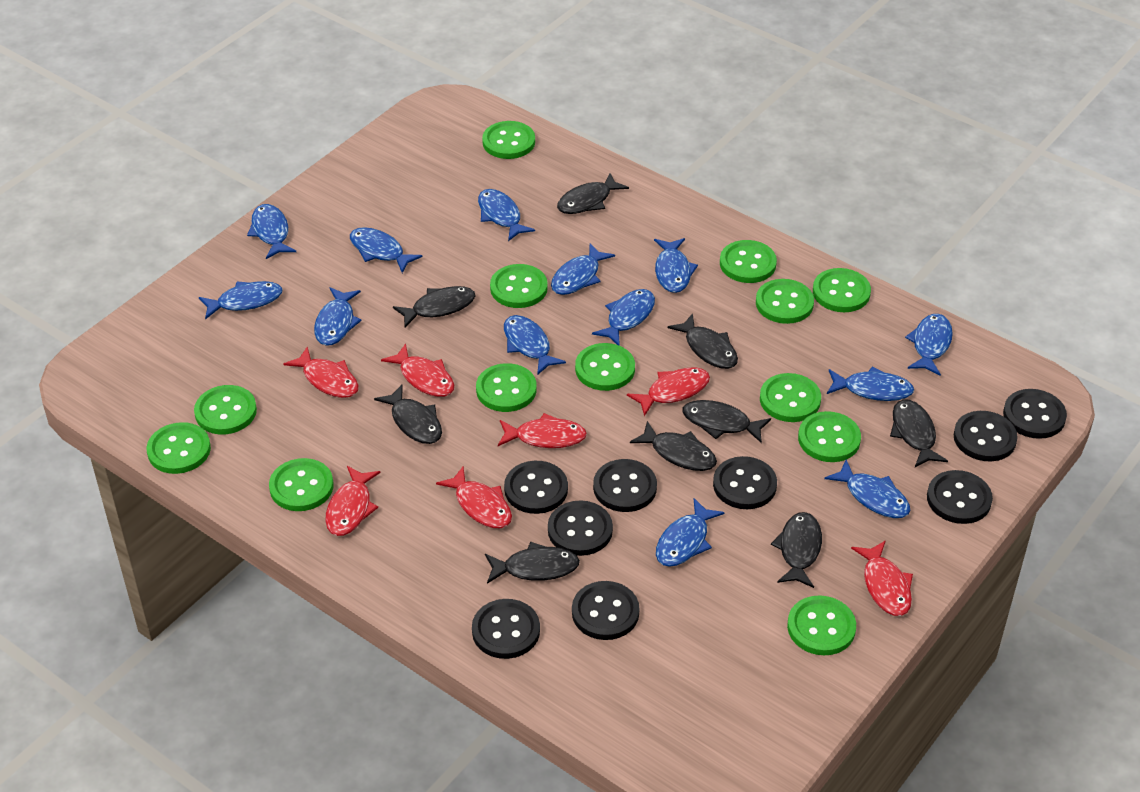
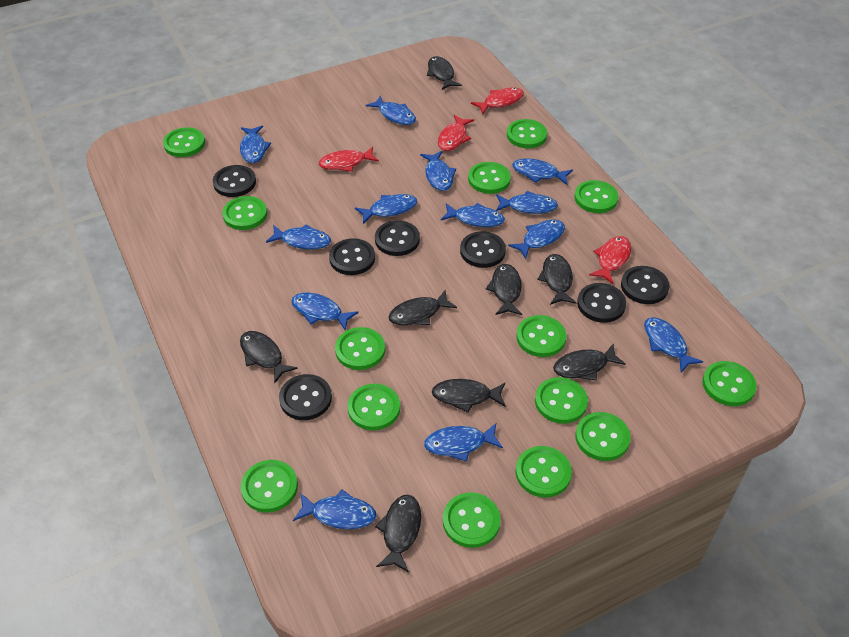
black button: [472,599,540,659] [504,461,568,514] [548,500,613,556] [572,581,639,640] [593,459,657,512] [713,456,777,509] [927,470,993,524] [954,411,1018,461] [1003,389,1067,439] = 9 -> [213,165,256,197] [279,374,332,420] [329,238,375,275] [375,220,420,256] [460,231,506,268] [577,283,626,323] [621,266,670,304] = 7
black fish: [374,385,442,444] [393,286,475,328] [485,542,580,584] [557,173,629,214] [630,421,717,471] [667,313,738,369] [682,400,771,443] [771,512,822,588] [890,399,948,467] = 9 -> [240,331,298,383] [375,495,421,572] [388,290,457,325] [427,56,462,90] [432,379,506,413] [486,264,522,315] [537,254,576,305] [553,344,626,381] = 8
green button: [147,422,211,474] [194,385,257,434] [269,458,333,511] [476,363,537,412] [482,121,535,159] [490,264,548,308] [575,343,635,391] [720,240,777,283] [756,279,814,324] [760,373,821,422] [787,595,856,655] [798,411,861,462] [813,268,871,312] = 13 -> [163,127,205,157] [222,196,267,230] [241,460,298,512] [335,327,385,370] [348,384,400,431] [443,492,501,548] [468,162,511,194] [507,119,547,148] [516,315,566,357] [516,446,572,498] [535,377,588,424] [574,180,619,213] [575,412,631,461] [702,361,757,406] = 14
red fish: [283,347,358,398] [325,466,380,536] [381,343,454,397] [436,467,512,528] [498,413,587,448] [627,368,710,417] [851,540,913,616] = 7 -> [319,147,379,172] [438,115,474,151] [471,88,524,115] [589,236,631,284] = 4

